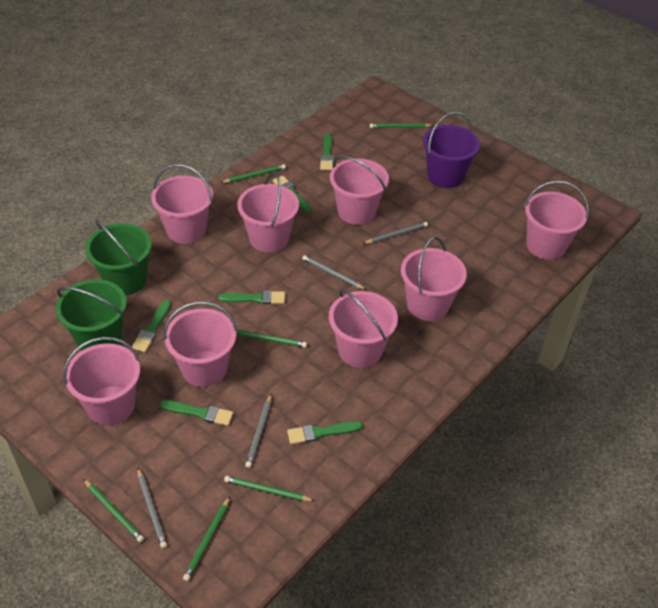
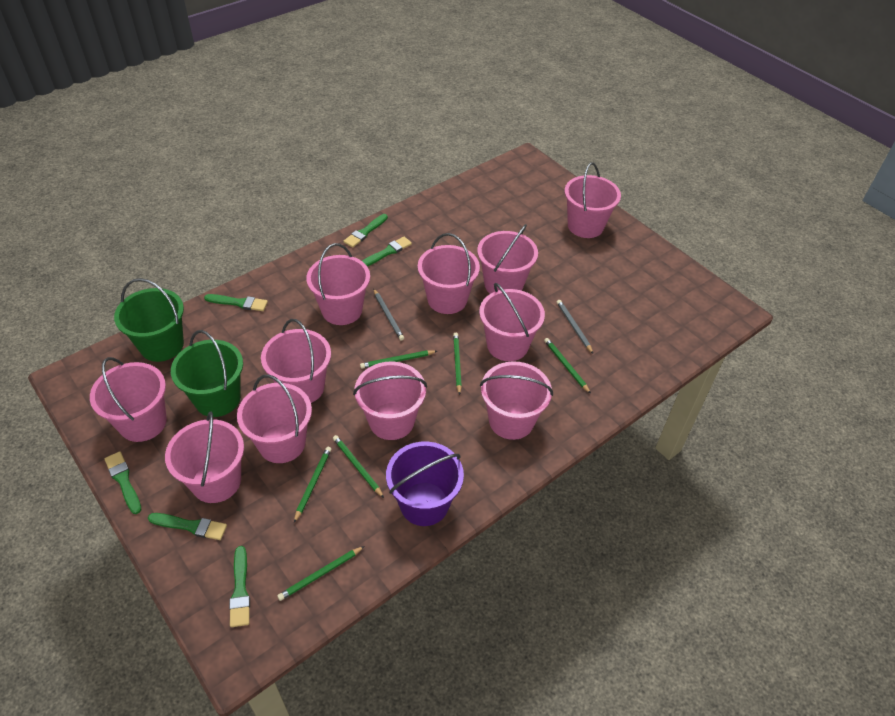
grey pencil: [137,468,167,548] [245,394,272,468] [302,255,366,290] [362,222,428,244] = 4 -> [374,289,404,341] [557,300,593,354] = 2
pink bucket: [63,337,140,425] [151,164,213,244] [163,301,237,387] [237,172,299,252] [329,289,398,368] [330,156,389,225] [401,237,467,321] [524,181,589,260] = 8 -> [90,357,167,442] [165,412,244,503] [237,375,312,463] [261,319,331,403] [306,243,370,325] [353,362,427,440] [418,233,480,314] [477,224,538,294] [479,283,545,361] [480,361,553,440] [564,162,621,238] = 11

